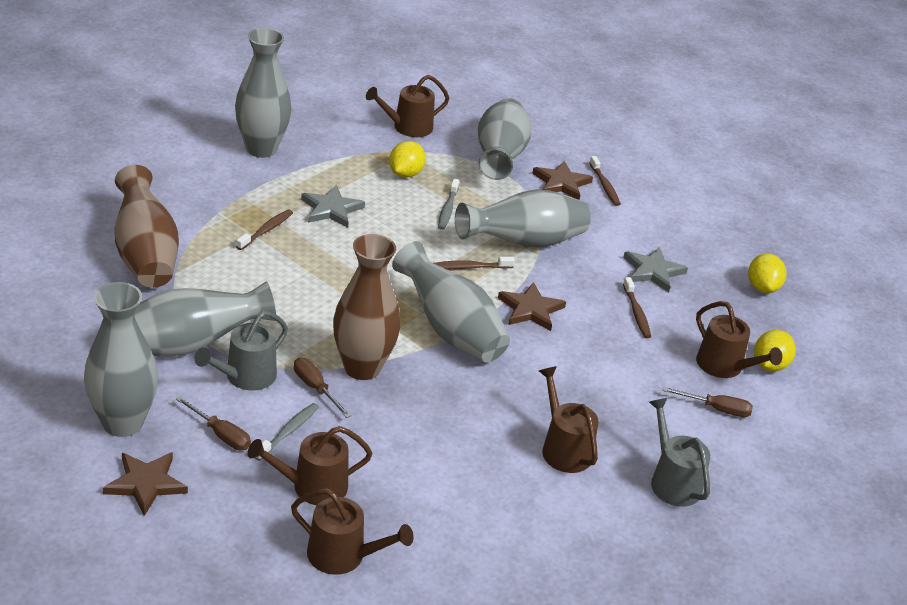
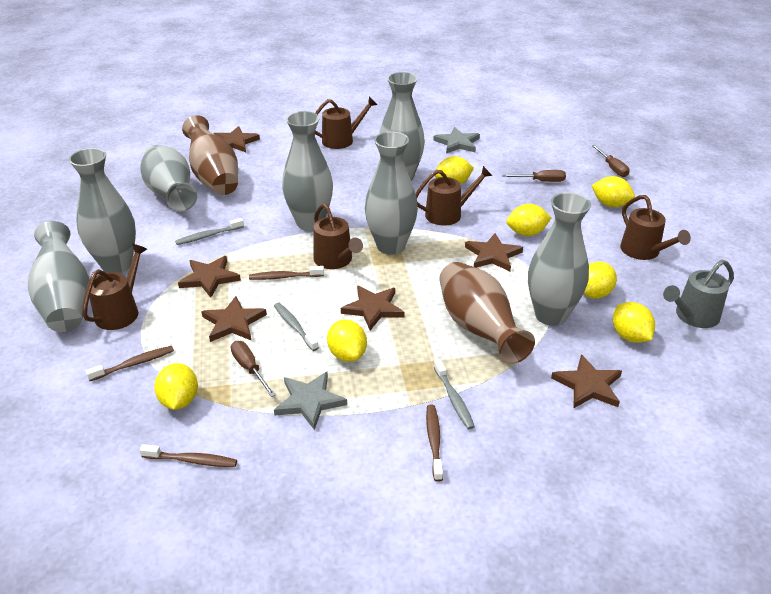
brown star: [103,452,188,516] [498,282,566,331] [532,161,593,200] = 3 -> [178,256,241,298] [201,296,267,342] [213,126,260,152] [341,286,404,330] [465,233,523,271] [551,354,622,409] = 6
grey toothbrush: [255,403,319,461] [438,179,459,230] = 2 -> [175,218,244,245] [274,303,319,351] [434,359,475,430] = 3
grey vase: [84,282,158,437] [134,281,276,356] [235,28,291,158] [392,241,510,363] [455,189,591,248] [478,98,531,180] = 6 -> [28,221,89,332] [68,148,136,273] [140,145,197,211] [282,111,333,231] [365,132,418,254] [379,72,425,181] [528,192,591,326] = 7
grey watering can: [195,311,288,391] [649,398,710,507] = 2 -> [663,259,734,328] = 1
yellow lemon: [389,141,426,178] [748,253,786,293] [754,330,796,372] = 3 -> [154,363,198,410] [327,319,367,362] [435,156,474,184] [507,204,552,236] [584,262,617,299] [592,176,635,207] [613,302,655,343] = 7

